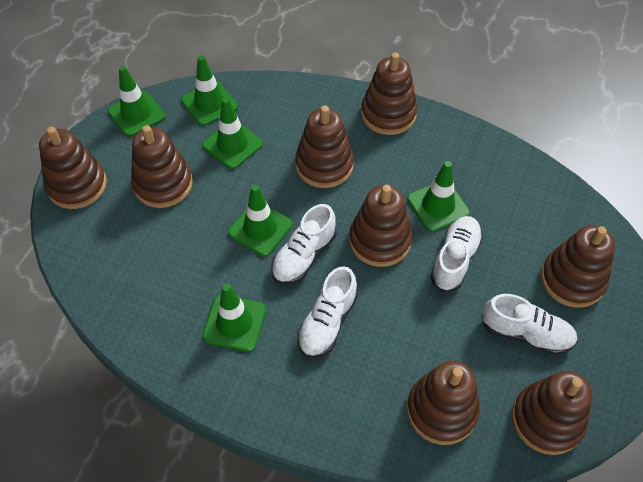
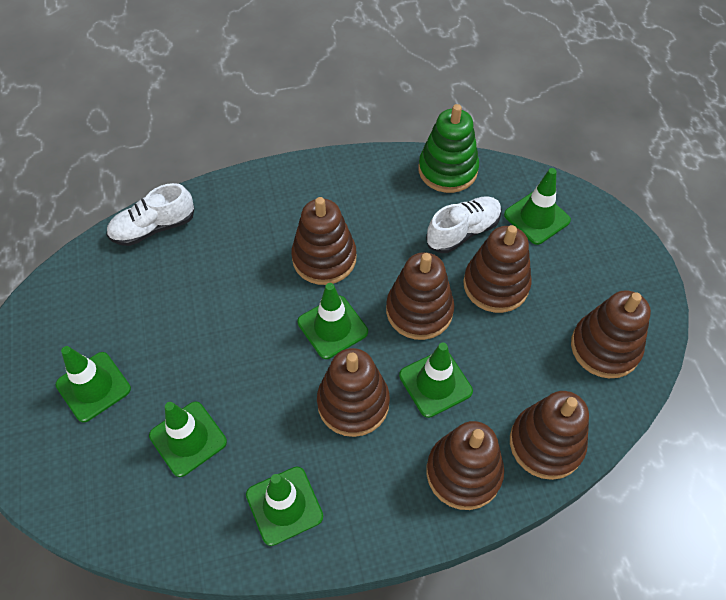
brown stacking toy: [39,127,107,209] [131,125,193,208] [295,105,354,188] [349,185,412,267] [361,52,418,135] [407,361,480,445] [512,371,592,455] [541,225,615,308] = 8 -> [291,197,357,285] [317,348,390,437] [386,252,454,340] [426,421,504,510] [463,225,532,313] [510,391,589,480] [571,290,651,378] = 7
green stacking toy: none = 0 -> [418,104,479,193] = 1
white shoe: [271,204,336,285] [297,266,358,358] [430,216,483,292] [481,294,577,355] = 4 -> [106,183,194,246] [426,196,502,253] = 2

